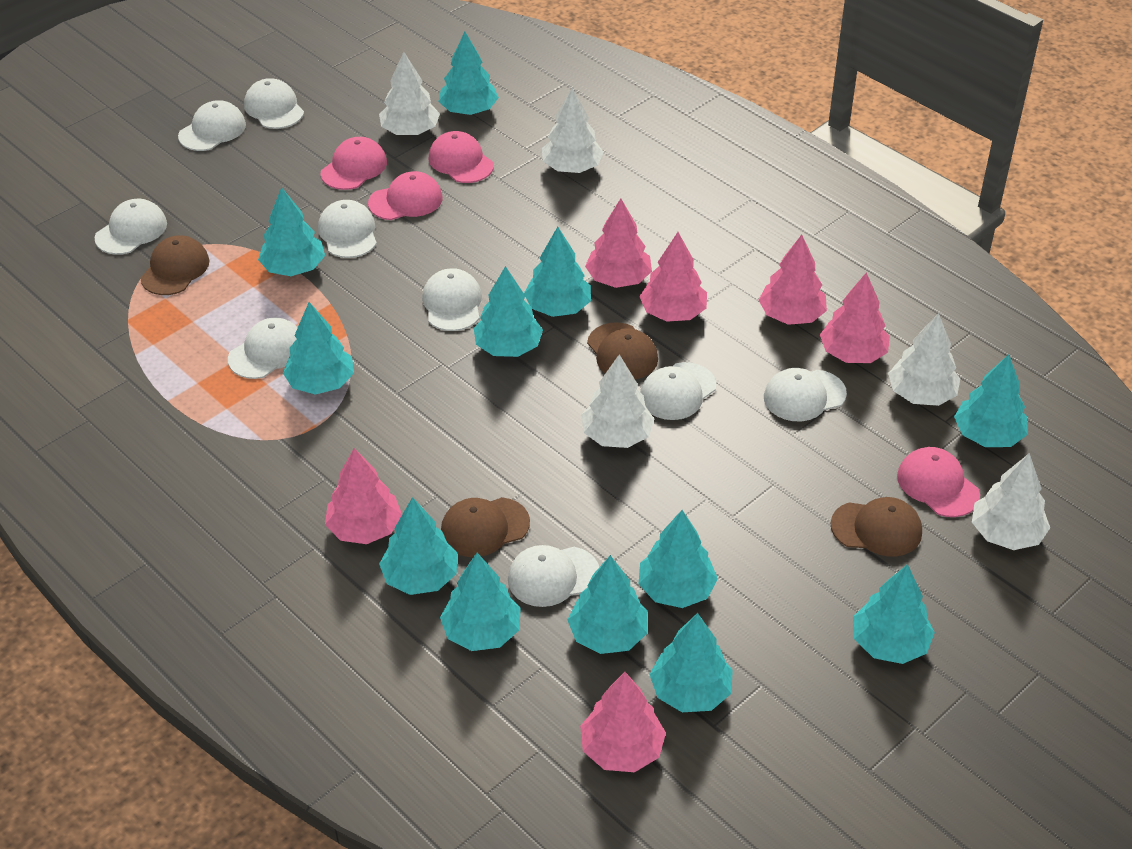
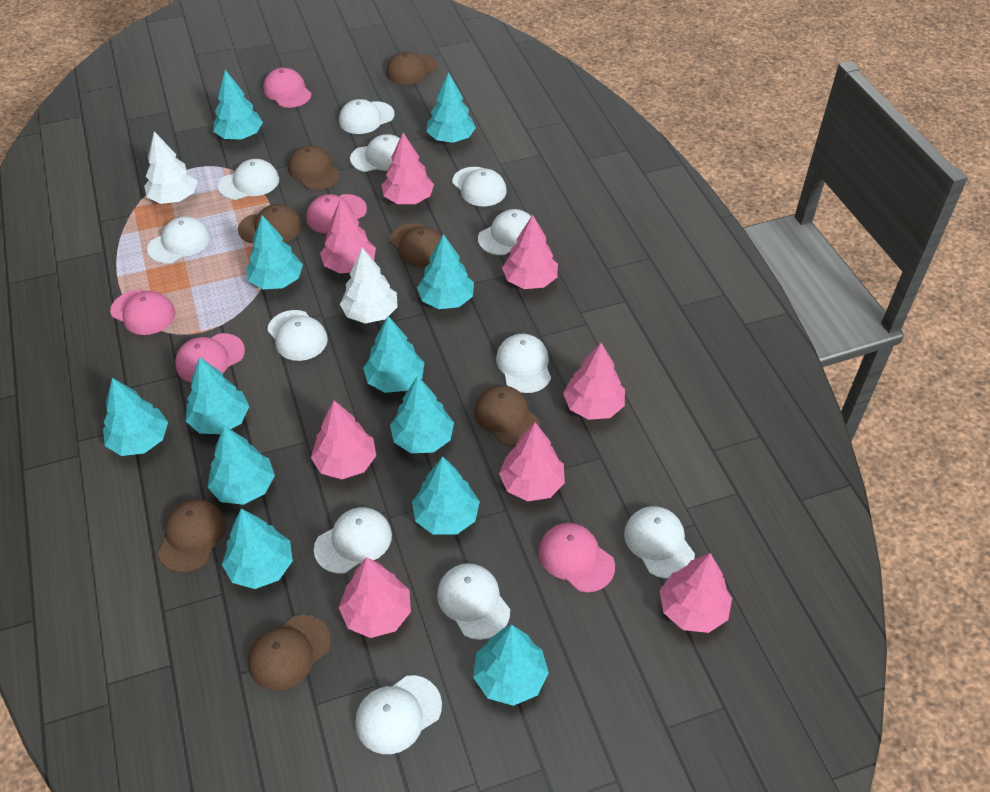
brown cap: [140,235,210,295] [441,497,530,557] [587,322,658,380] [830,497,922,556] = 4 -> [158,499,226,572] [238,204,302,243] [248,615,331,691] [288,145,340,190] [386,51,437,84] [390,223,442,267] [474,385,540,446] = 7
pink cap: [321,137,387,190] [368,171,443,220] [428,131,494,183] [897,447,980,517] = 4 -> [110,290,175,335] [175,333,245,382] [263,68,312,108] [306,194,367,233] [538,523,615,592] = 5
pink tree: [325,448,402,544] [580,672,666,772] [585,198,652,288] [639,232,707,322] [759,235,827,325] [820,272,890,363] = 6 -> [311,400,376,479] [320,199,376,274] [339,557,411,638] [382,133,434,204] [499,423,565,501] [502,214,558,289] [563,343,625,420] [660,553,732,633] = 8
white cap: [95,199,167,255] [178,100,246,151] [228,317,298,379] [244,78,304,129] [318,200,377,258] [422,268,482,331] [508,545,599,607] [640,362,716,420] [764,368,847,421] = 9 -> [147,216,211,263] [218,159,279,200] [267,310,328,361] [314,507,392,574] [339,99,395,134] [350,134,400,172] [355,675,442,754] [437,563,510,640] [452,167,507,206] [478,209,531,255] [496,334,551,393] [624,506,695,579] = 12
white tree: [379,52,440,135] [542,88,604,173] [581,354,654,448] [888,313,960,406] [972,453,1050,550] = 5 -> [144,132,198,204] [340,248,398,324] = 2

